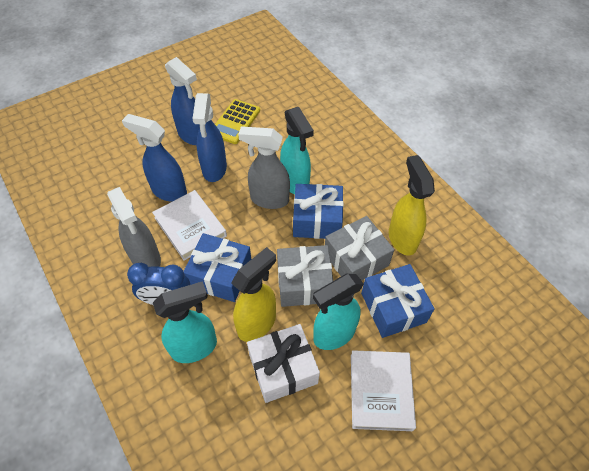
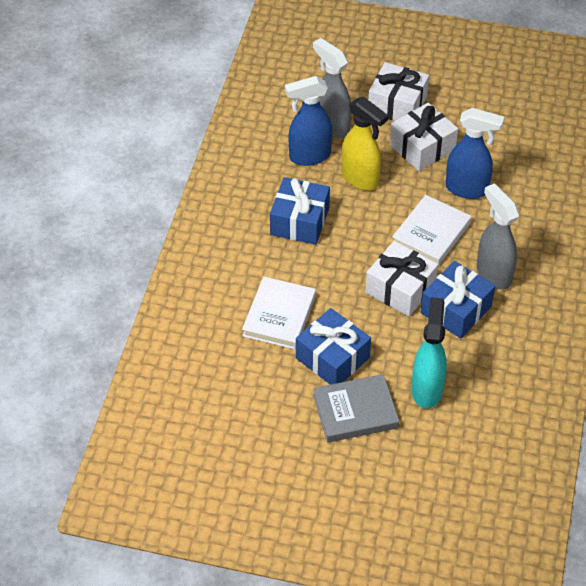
blue clock: [127,263,190,305] = 1 -> none = 0
blue spray bottle: [122,114,187,202] [165,57,200,145] [192,93,227,182] = 3 -> [285,76,332,166] [446,108,504,199] = 2
grey book: none = 0 -> [313,374,399,442] = 1
grey gift: [277,245,333,307] [325,216,394,281] = 2 -> none = 0
turquoise spray bottle: [153,281,217,363] [280,107,314,194] [313,274,364,350] = 3 -> [412,297,447,409] = 1
white gift: [247,324,320,403] = 1 -> [365,241,438,317] [368,62,429,121] [390,102,458,171] = 3
yellow calculator: [215,99,260,144] = 1 -> none = 0
yellow spray bottle: [231,247,276,342] [389,155,435,256] = 2 -> [342,97,388,191] = 1

